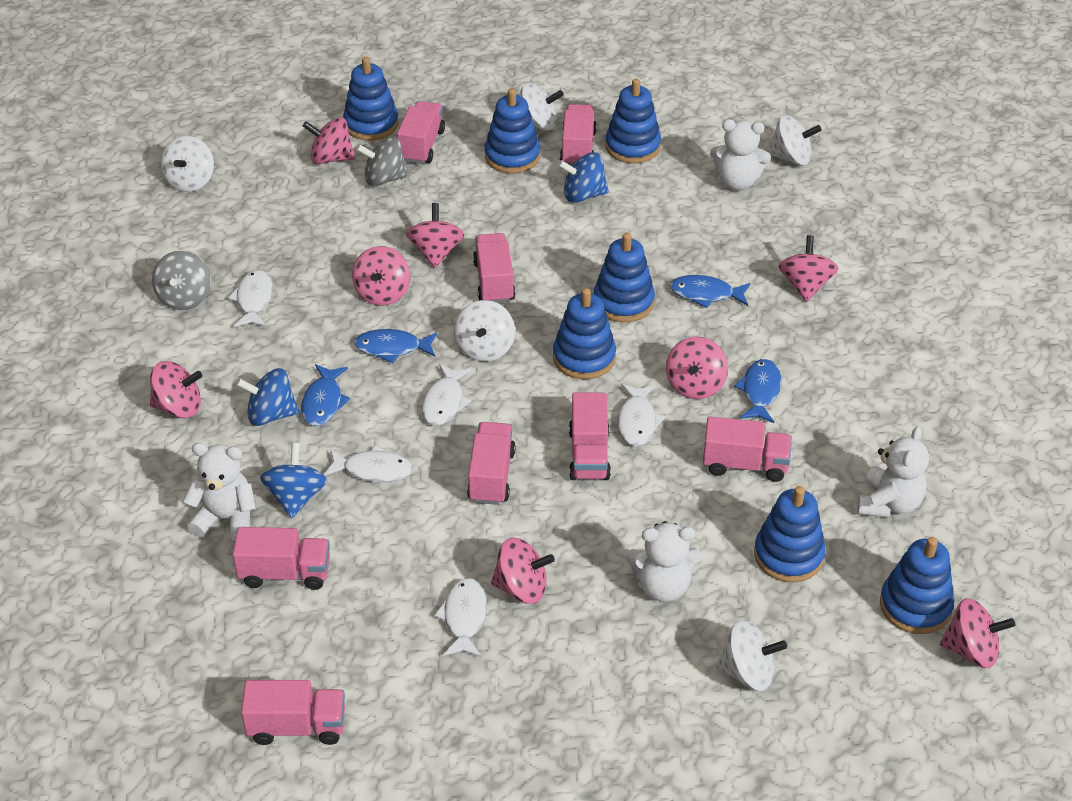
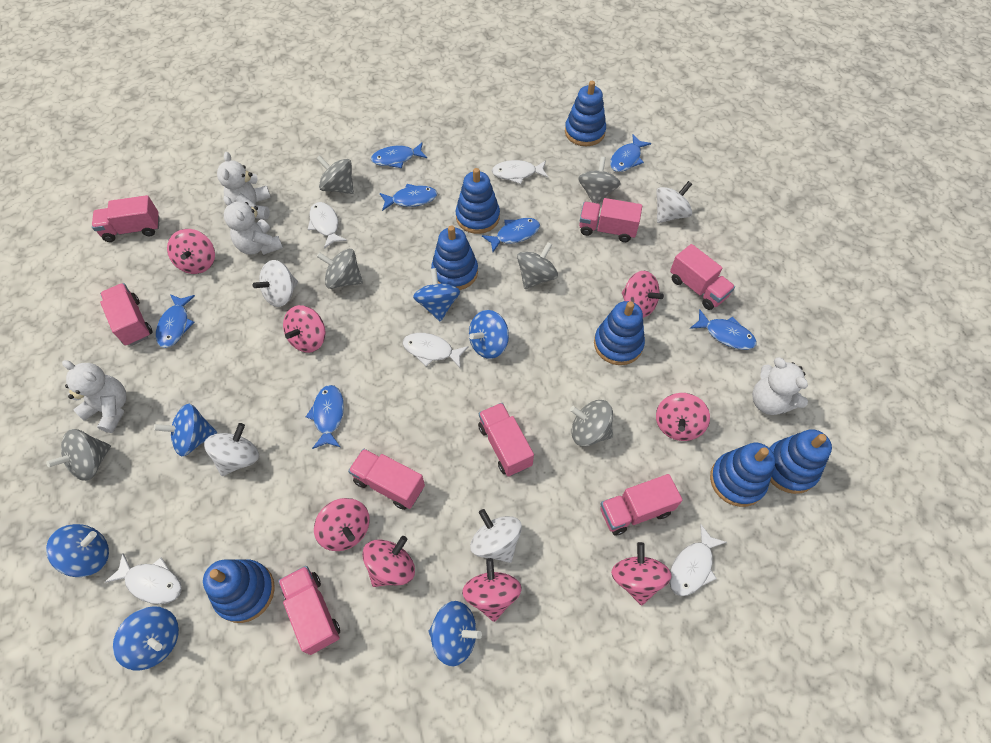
blue fish: [301,364,350,426] [354,329,437,363] [670,275,750,308] [734,359,782,423] = 4 -> [156,294,195,348] [306,385,344,449] [371,143,427,168] [380,184,437,211] [482,218,540,252] [610,135,651,172] [690,310,757,350] = 7
blue spinning top: [236,368,299,426] [260,443,327,518] [558,152,609,203] = 3 -> [46,524,109,577] [113,606,179,670] [154,404,217,456] [413,268,460,322] [429,601,482,667] [469,310,509,359] = 6
grey spinning top: [152,251,211,310] [356,136,409,186] = 2 -> [46,429,111,481] [316,155,354,194] [317,249,363,289] [517,242,558,289] [570,400,613,446] [578,157,621,204] = 6
white spinning top: [161,136,214,192] [455,300,515,361] [520,83,564,131] [716,620,787,691] [768,115,822,166] = 5 -> [204,423,259,476] [253,260,298,307] [470,509,522,563] [656,181,692,223] = 4

